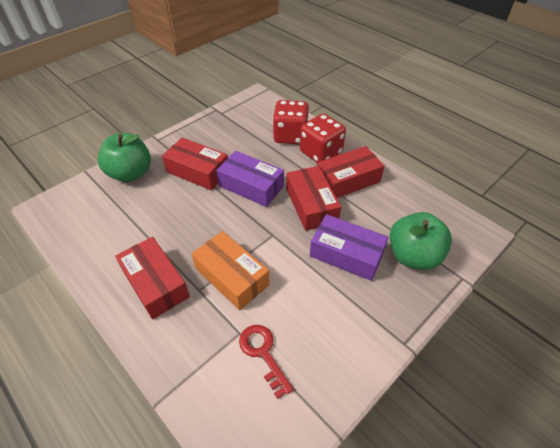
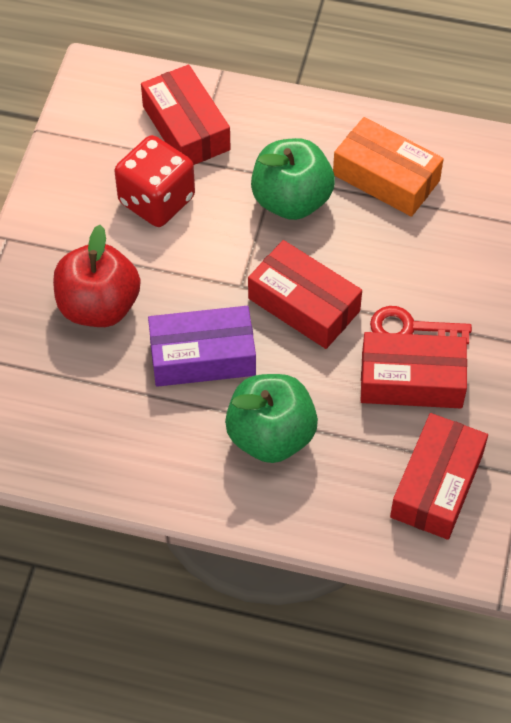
purple box: [216,151,284,207] [310,214,389,281] = 2 -> [148,306,256,387] = 1
red apple: none = 0 -> [53,225,140,327] = 1
red dice: [273,100,309,145] [300,114,346,163] = 2 -> [115,135,195,227] = 1

